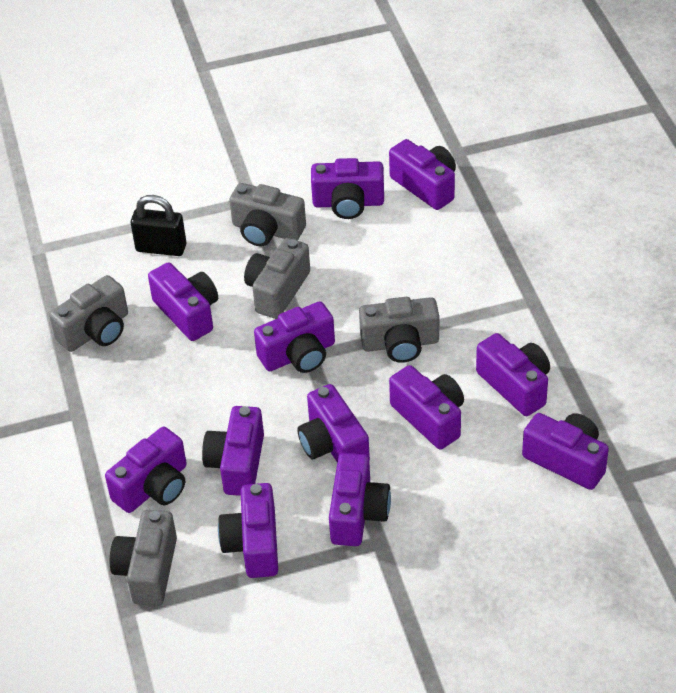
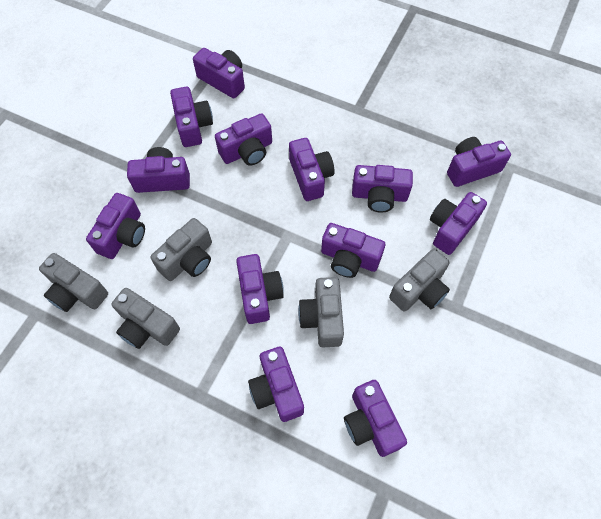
black padlock: [131,195,186,256] = 1 -> none = 0
purple camera: [105,427,187,513] [148,262,218,341] [202,406,264,496] [218,483,278,578] [254,301,335,373] [297,384,370,462] [311,158,384,219] [329,453,391,546] [389,139,456,210] [389,365,464,449] [476,333,550,416] [522,413,609,490] = 12 -> [86,193,145,259] [127,147,190,193] [170,87,213,147] [193,48,245,98] [215,113,272,166] [236,254,284,324] [248,346,304,422] [289,138,335,201] [321,223,385,278] [344,380,407,457] [352,165,413,213] [430,192,487,255] [447,137,511,187] = 13

